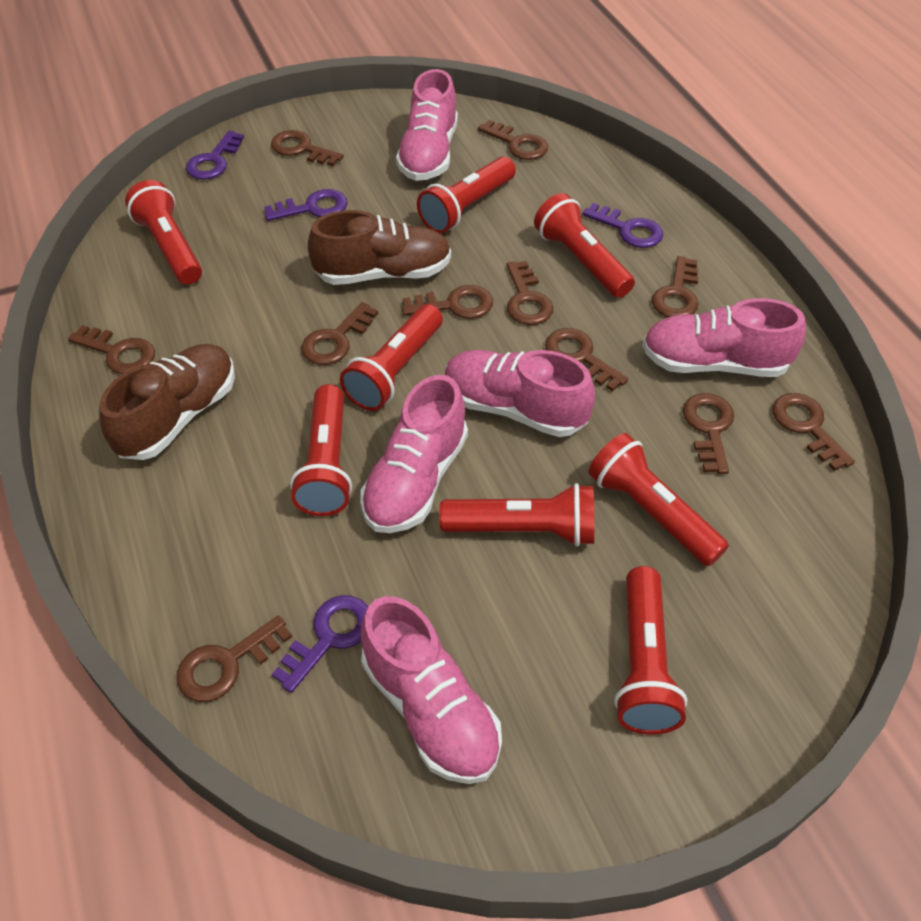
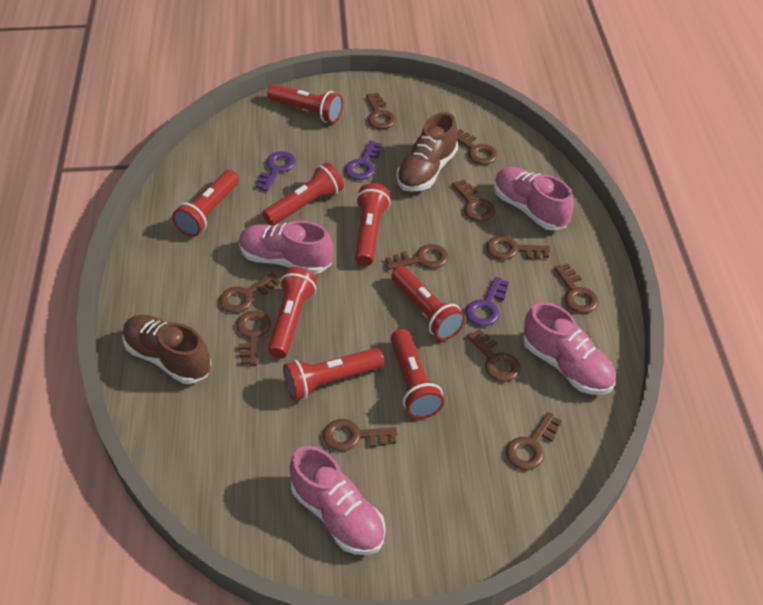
pink shoe: [361,375,468,533] [361,596,502,784] [396,69,458,181] [444,350,595,437] [642,298,806,377] = 5 -> [239,221,333,274] [290,446,385,555] [494,167,574,231] [523,302,616,395] = 4
purple key: [186,131,244,180] [264,189,348,221] [272,595,368,693] [583,203,663,248] = 4 -> [256,151,296,191] [345,140,382,180] [466,277,509,326] = 3

